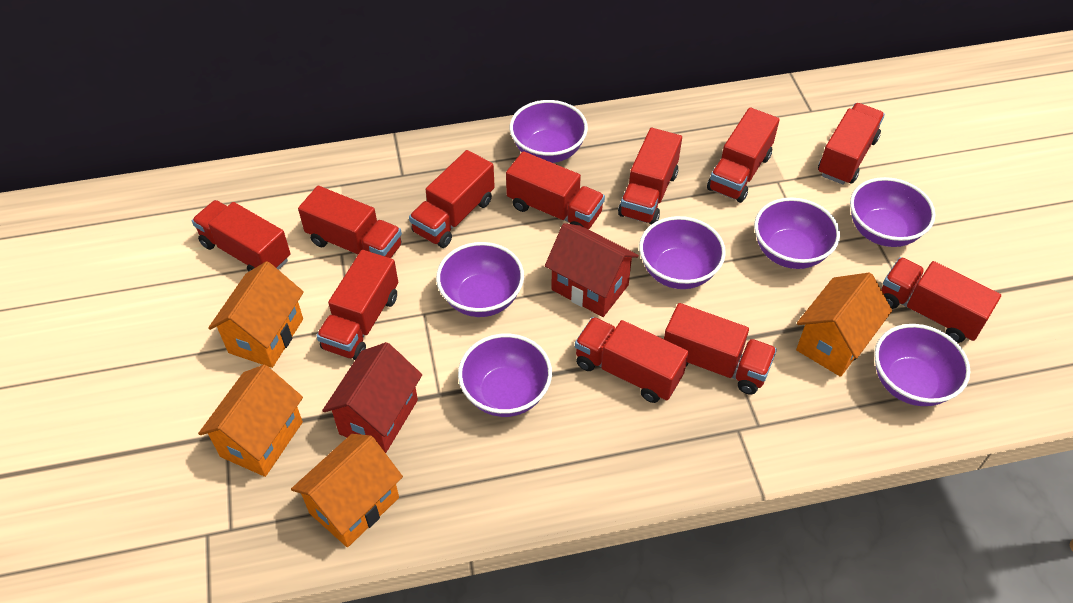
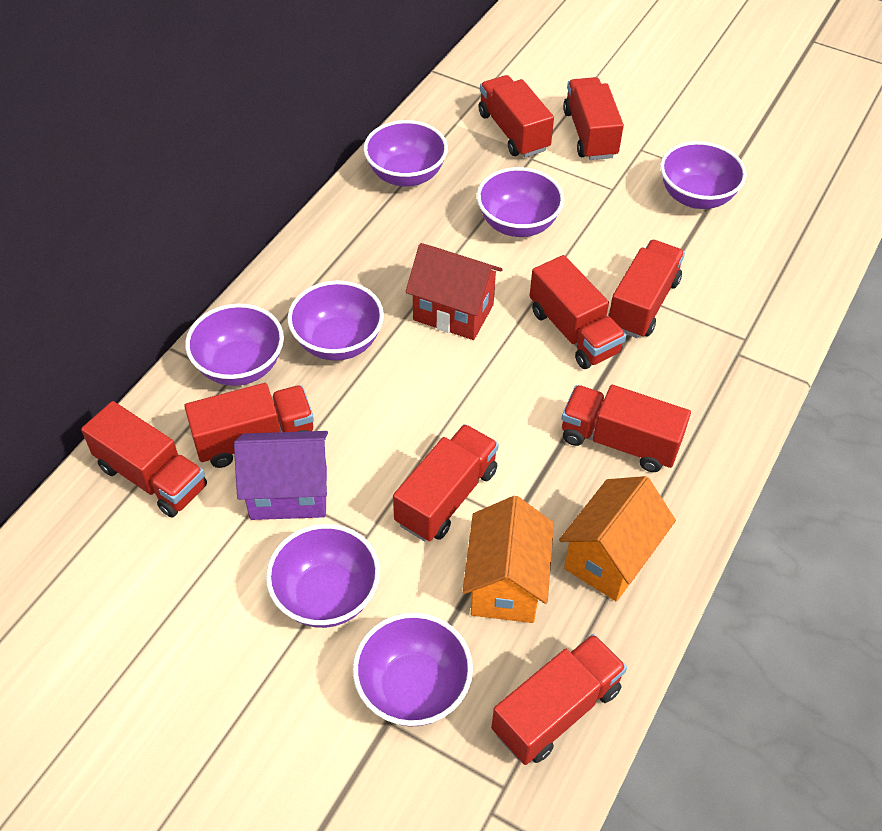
orange house: [198,365,303,477] [208,261,304,368] [291,434,403,547] [796,273,892,377] = 4 -> [462,496,554,623] [559,476,676,602] = 2
purple house: none = 0 -> [234,431,328,520] = 1
red house: [322,342,422,453] [545,223,639,317] = 2 -> [405,243,503,340] = 1
red truck: [192,200,290,272] [298,186,402,258] [316,250,398,360] [409,150,495,248] [506,151,605,230] [575,317,689,403] [618,128,682,225] [664,303,777,394] [707,107,780,203] [818,103,885,185] [881,257,1001,343] = 11 -> [81,401,207,517] [184,383,314,468] [393,424,499,542] [478,75,554,157] [491,634,627,765] [530,255,626,369] [562,385,691,472] [563,77,624,160] [608,240,685,338] = 9

